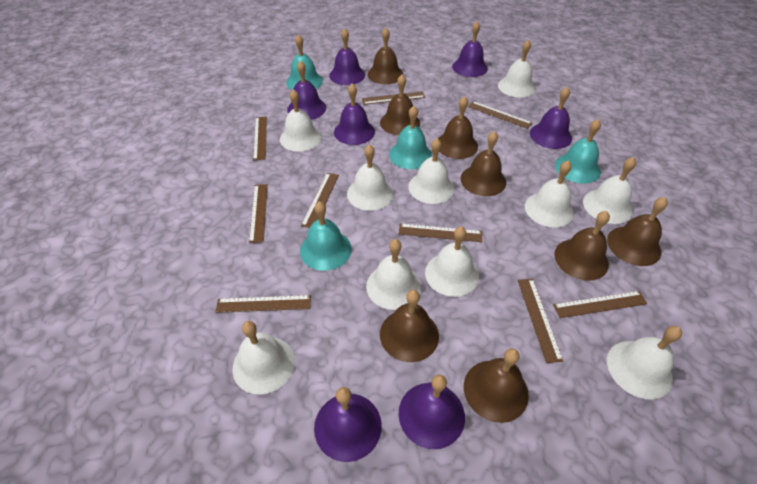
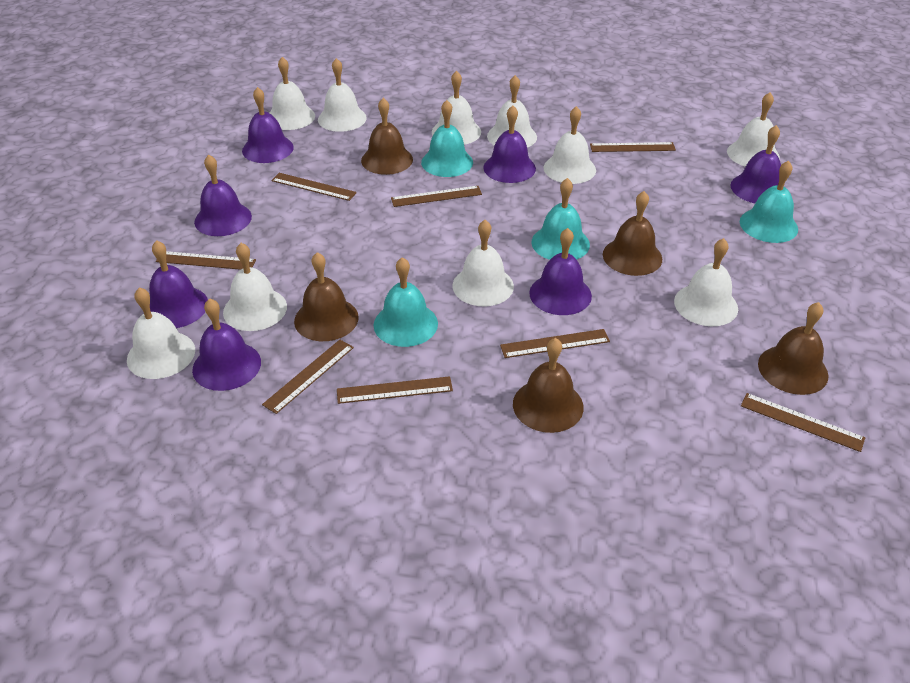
brown bell: [367,28,403,84] [380,75,420,135] [380,290,439,362] [438,96,478,159] [461,131,506,196] [464,348,529,423] [554,211,610,281] [607,197,668,266] = 8 -> [294,252,359,341] [361,98,413,175] [513,338,584,433] [603,191,662,276] [758,302,828,395] = 5
brown ruler: [216,295,311,313] [249,184,268,243] [253,116,267,161] [301,173,339,228] [362,91,425,105] [399,224,482,242] [468,101,532,129] [518,279,563,363] [553,291,647,318] = 9 -> [156,251,256,270] [262,340,354,414] [271,173,357,201] [337,376,453,404] [391,186,482,207] [500,329,610,358] [590,142,676,152] [741,393,865,452] = 8

